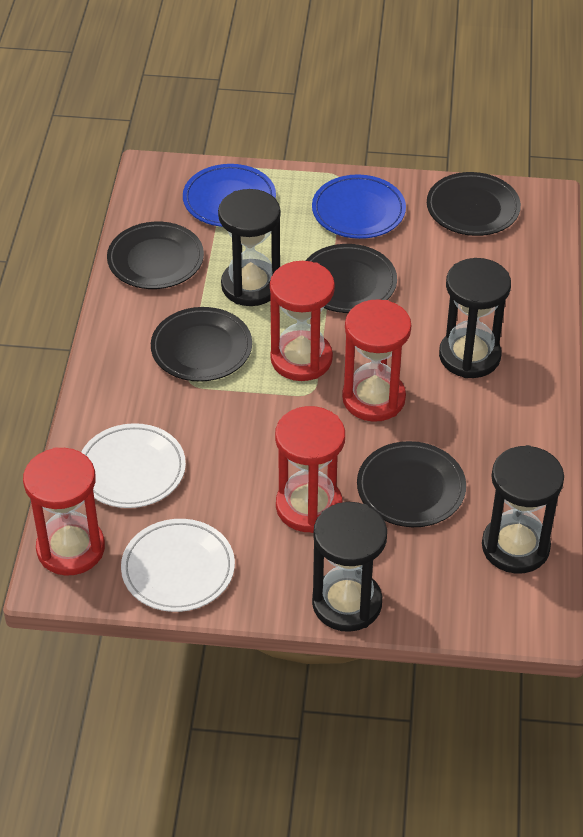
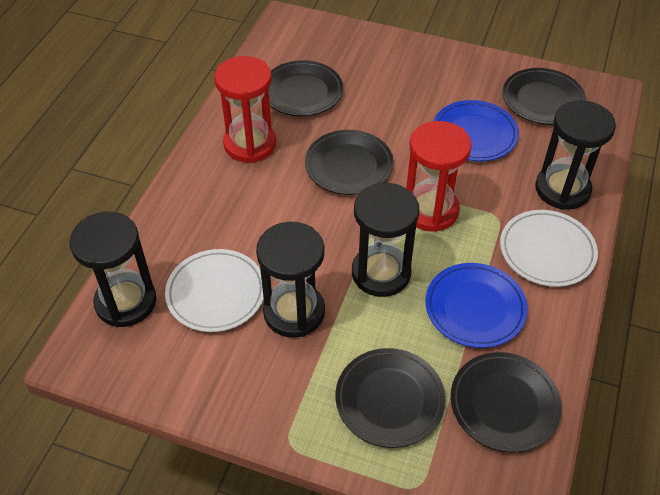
red hourglass: [23,447,105,576] [270,261,335,381] [275,406,345,533] [342,299,411,422] = 4 -> [214,56,276,163] [406,121,472,232] = 2

